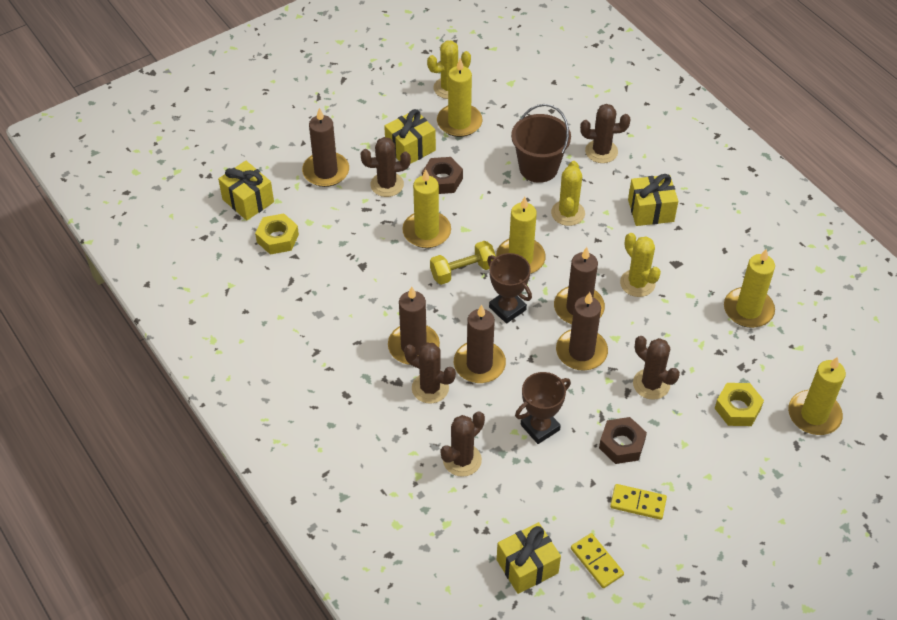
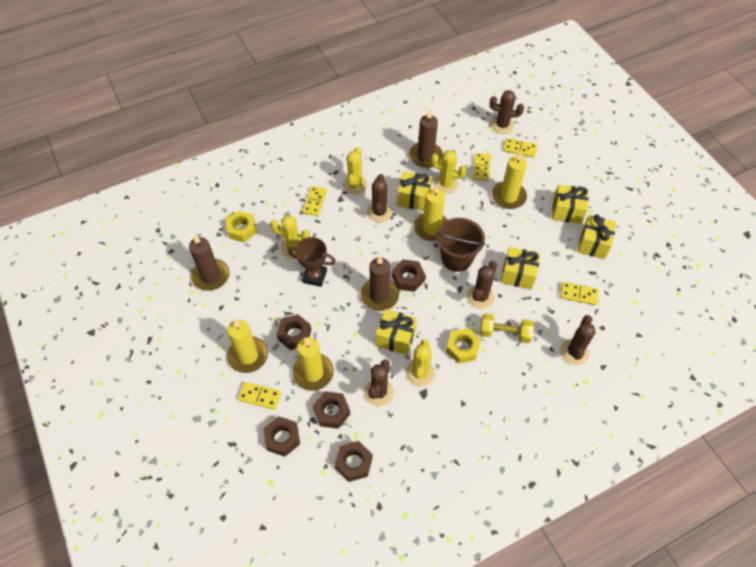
brown candle: [302,108,349,187] [388,287,440,365] [454,305,506,383] [554,247,605,324] [556,292,608,371] = 5 -> [189,235,229,291] [360,256,399,311] [409,110,443,168] = 3
brown nut: [422,157,463,194] [599,417,647,464] = 2 -> [263,416,300,457] [276,314,311,350] [313,391,350,429] [335,441,372,482] [392,259,425,292] = 5
brown trophy: [487,253,532,324] [515,372,571,444] = 2 -> [288,237,336,287] = 1
yellow cactus: [427,40,471,99] [551,161,585,226] [620,233,661,297] = 3 -> [270,215,310,259] [343,147,368,195] [406,339,435,386] [431,150,467,194] = 4
yellow candle: [402,169,451,248] [437,58,482,137] [496,197,546,274] [724,249,775,328] [788,357,846,435] = 5 -> [227,319,268,373] [292,337,334,391] [414,184,448,241] [492,151,527,209] = 4
yellow domino: [571,533,624,588] [610,484,667,520] = 2 -> [238,382,281,410] [303,186,327,216] [473,153,491,181] [503,138,537,158] [560,282,599,305] = 5
yellow gift: [218,161,274,220] [384,109,436,164] [497,522,561,594] [628,174,678,226] = 4 -> [376,309,417,355] [397,171,432,211] [501,247,540,290] [552,185,589,224] [578,214,616,259] = 5

